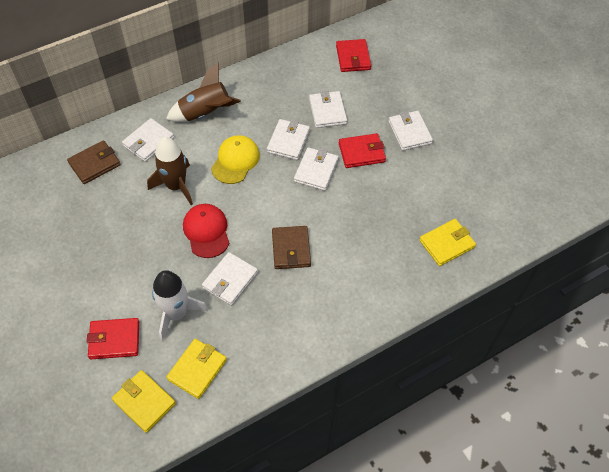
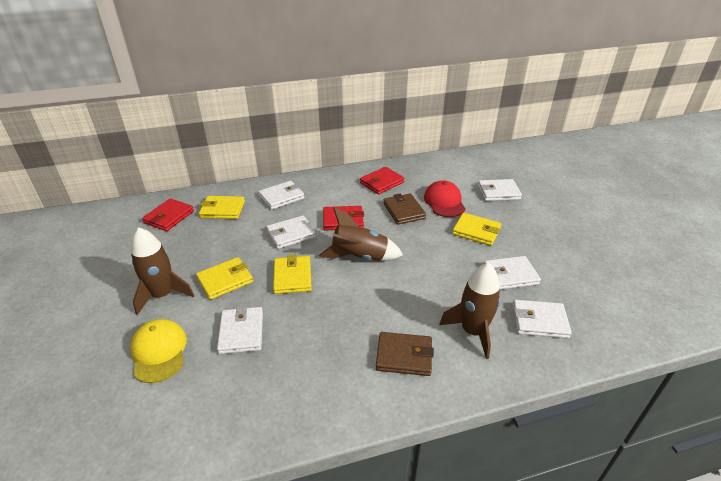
brown rocket: [147,137,193,205] [166,62,241,122] = 2 -> [131,227,194,315] [319,207,403,261] [439,263,501,359] = 3
white rocket: [152,270,208,341] = 1 -> none = 0
yellow wallet: [112,370,176,433] [166,339,227,399] [419,219,476,266] = 3 -> [196,257,253,300] [199,196,245,219] [273,255,312,294] [452,213,501,246] = 4

